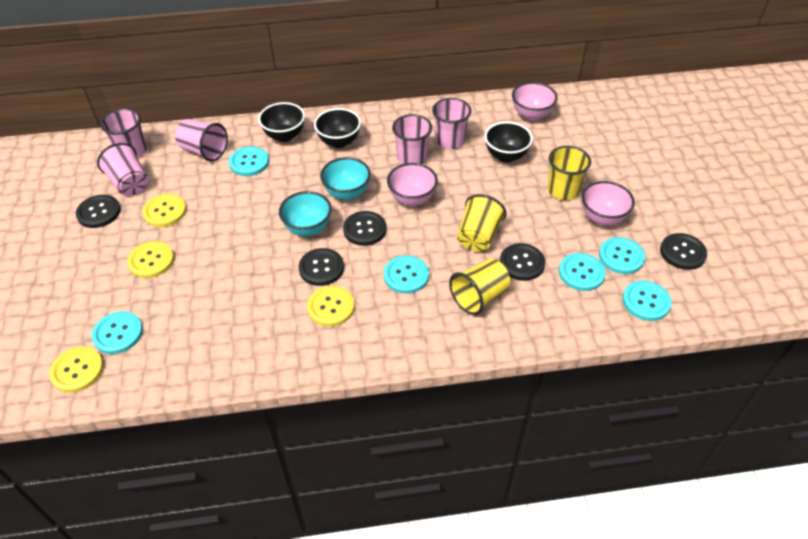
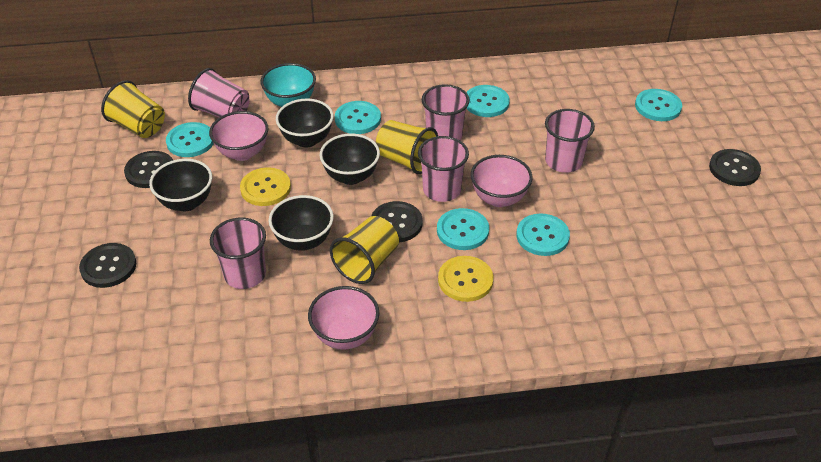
black bowl: [258,102,305,142] [314,108,361,148] [485,121,533,163] = 3 -> [149,159,212,211] [269,195,334,251] [276,99,334,148] [320,133,380,185] = 4
black button: [76,195,121,228] [299,248,344,286] [343,211,386,246] [500,243,545,281] [660,233,707,270] = 5 -> [79,243,136,288] [124,151,173,188] [371,201,423,242] [709,149,761,186] = 4
turquoise bowl: [279,191,332,236] [320,157,371,200] = 2 -> [260,63,316,107] = 1
yellow button: [49,347,103,393] [127,241,174,278] [142,194,186,227] [307,286,354,327] = 4 -> [240,167,291,206] [438,256,493,302] = 2

